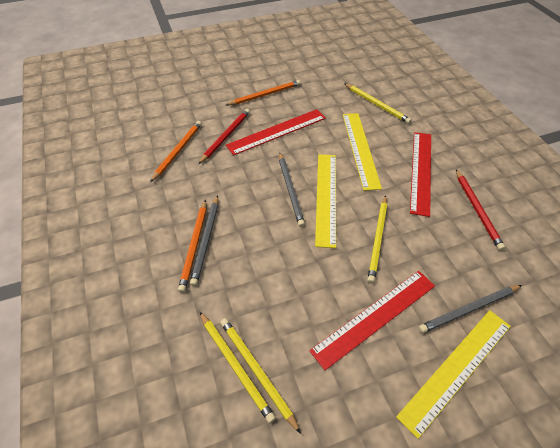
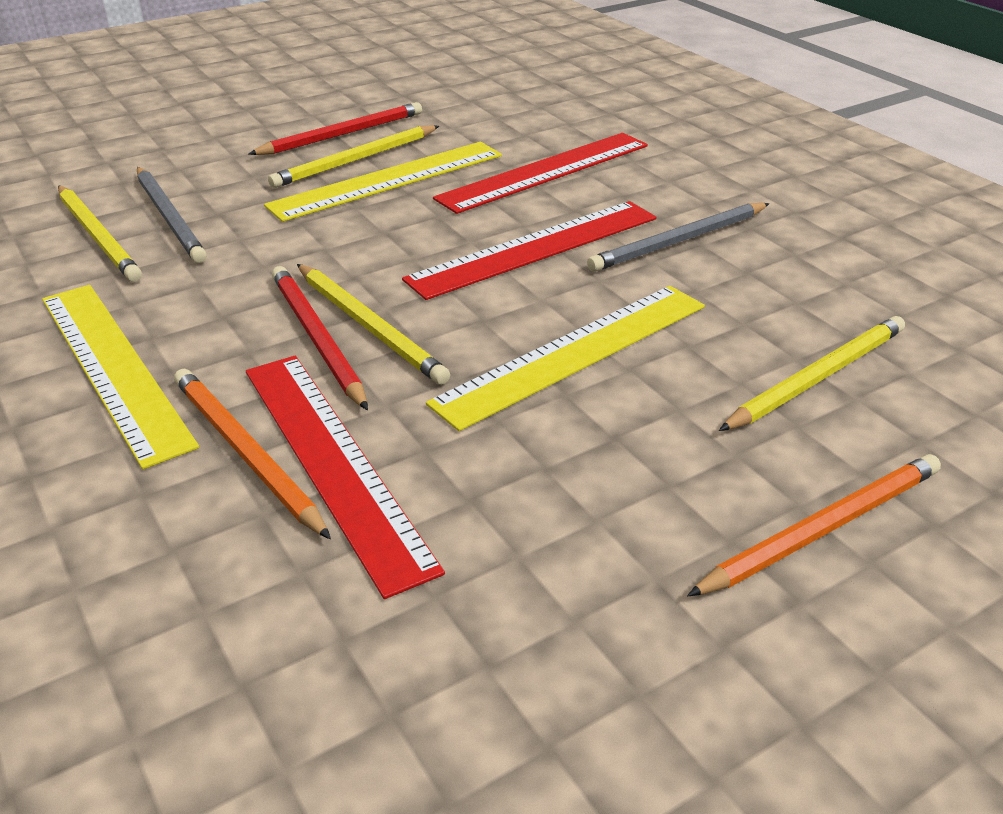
grey pencil: [190,195,218,286] [279,152,305,227] [418,285,522,333] = 3 -> [137,167,207,263] [587,203,770,272] = 2
orange pencil: [150,121,202,182] [178,200,206,293] [226,80,301,105] = 3 -> [174,369,331,539] [687,454,941,597] = 2

